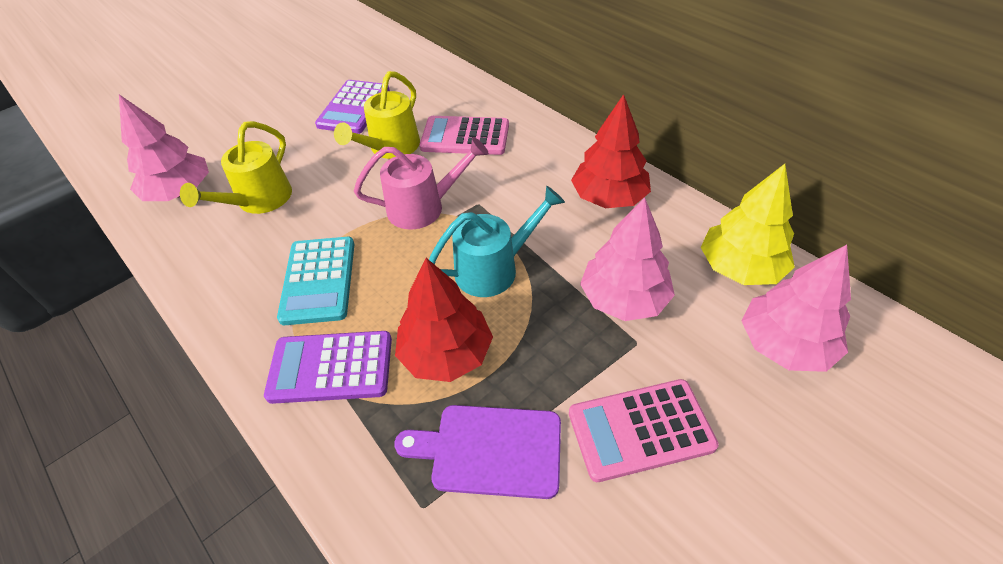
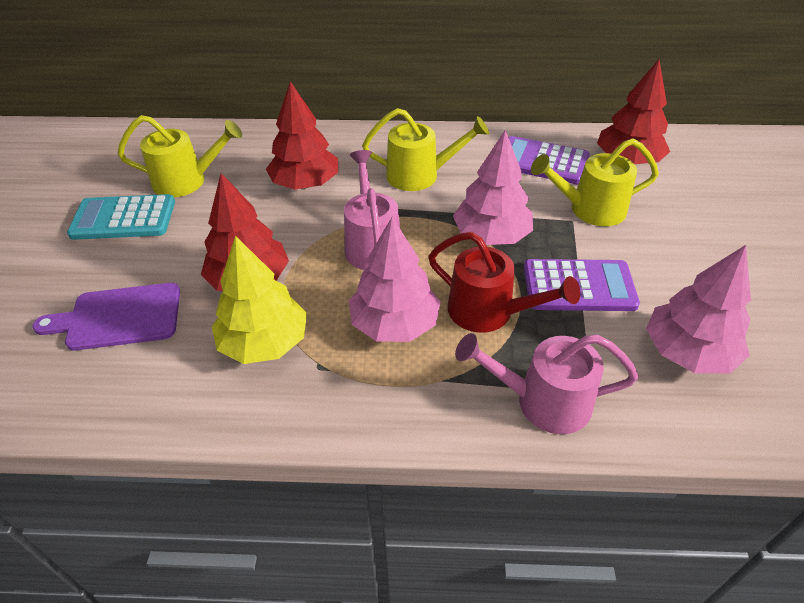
pink calculator: [420,116,509,155] [569,379,719,482] = 2 -> none = 0
pink watering can: [354,137,489,229] = 1 -> [344,150,400,270] [455,333,639,434] = 2
red tree: [395,258,493,382] [571,94,651,208] = 2 -> [201,173,289,291] [266,81,338,190] [597,60,670,164] = 3
red watering can: none = 0 -> [428,232,580,333] = 1
turquoise watering can: [429,186,565,297] = 1 -> none = 0
yellow watering can: [180,121,292,214] [334,71,420,159] = 2 -> [118,115,242,197] [362,108,489,191] [531,139,659,226] = 3

